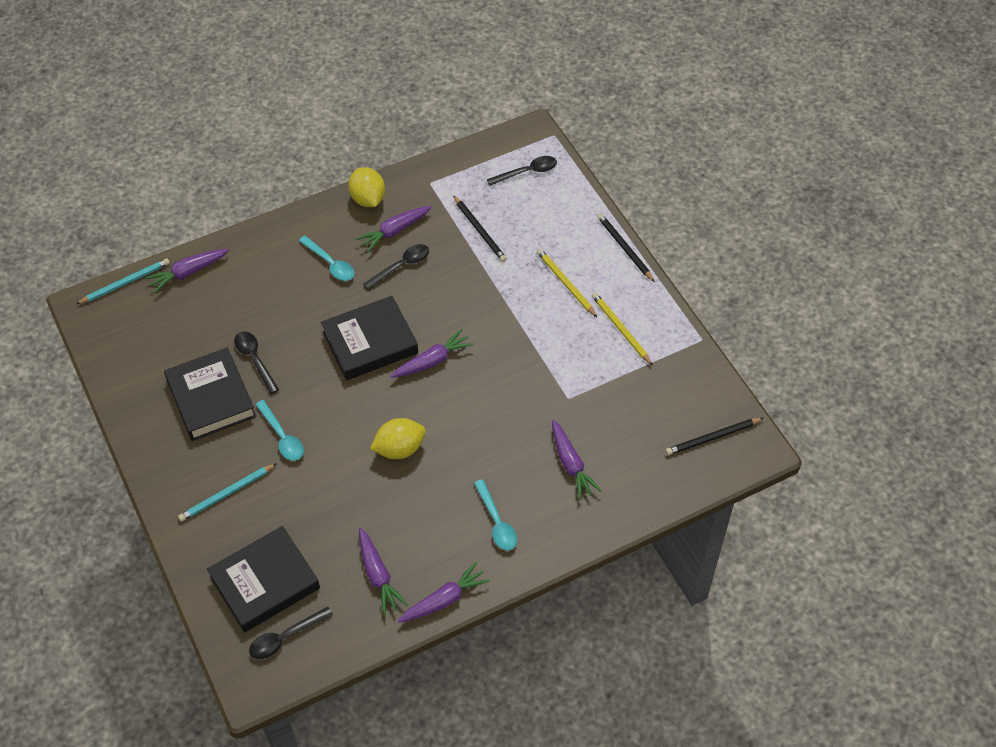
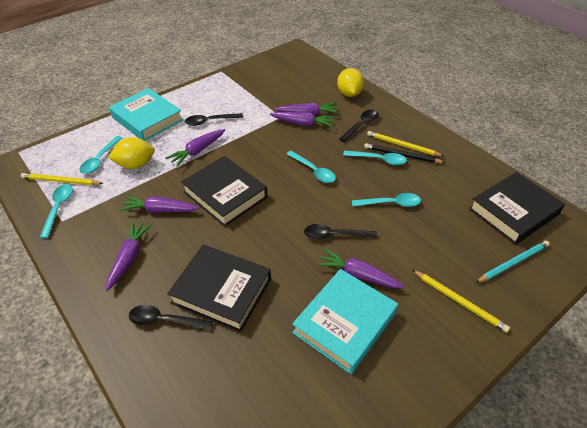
black pencil: [453,195,507,262] [597,213,655,282] [666,418,763,455] = 3 -> [364,143,445,163] = 1
turquoise book: none = 0 -> [109,88,183,141] [292,269,398,374] = 2
turquoise pencil: [76,258,170,304] [178,463,277,522] = 2 -> [476,241,550,283] = 1
turquoise spoon: [255,400,304,461] [299,236,355,281] [474,479,518,551] = 3 -> [40,184,73,238] [80,136,122,174] [286,151,336,183] [343,150,407,165] [352,193,421,207] = 5
yellow pencil: [537,249,597,317] [592,292,653,366] = 2 -> [21,173,103,185] [367,131,444,156] [412,270,510,333] = 3

